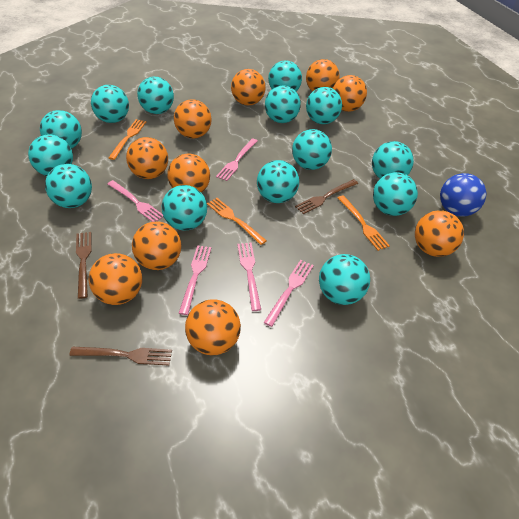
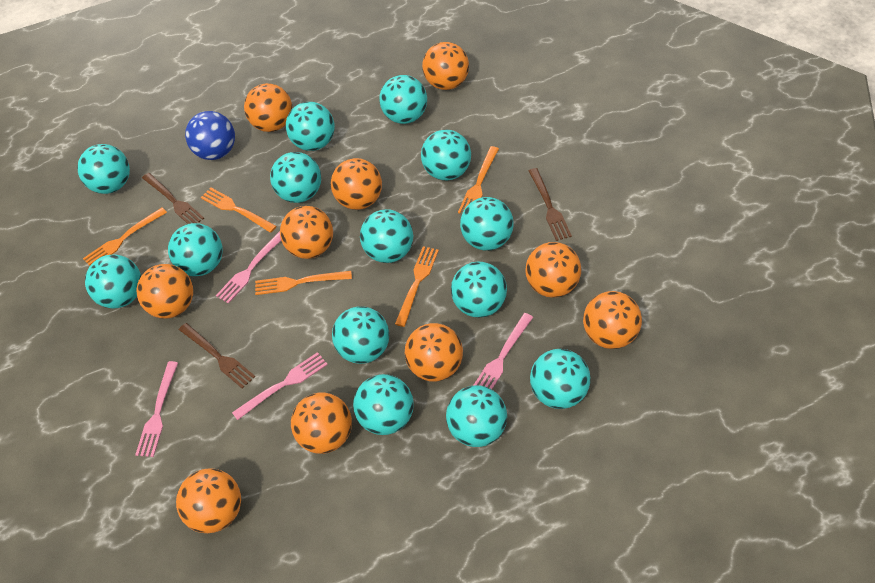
orange fork: [108,119,146,160] [207,198,267,245] [338,195,390,251] = 3 -> [83,208,167,266] [201,188,277,233] [255,271,352,295] [395,246,439,327] [458,146,499,213] = 5
pink fork: [107,180,163,222] [179,245,211,315] [216,139,257,181] [237,243,261,311] [264,260,314,327] = 5 -> [135,361,178,457] [216,231,281,304] [232,352,328,420] [473,313,533,389] = 4

